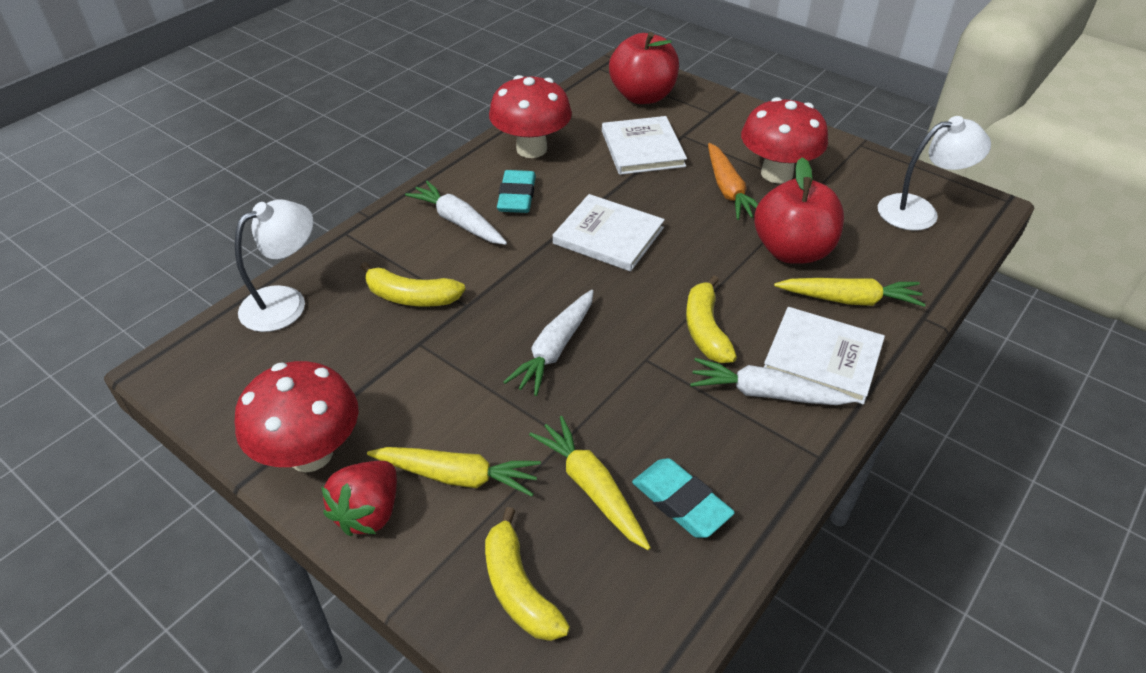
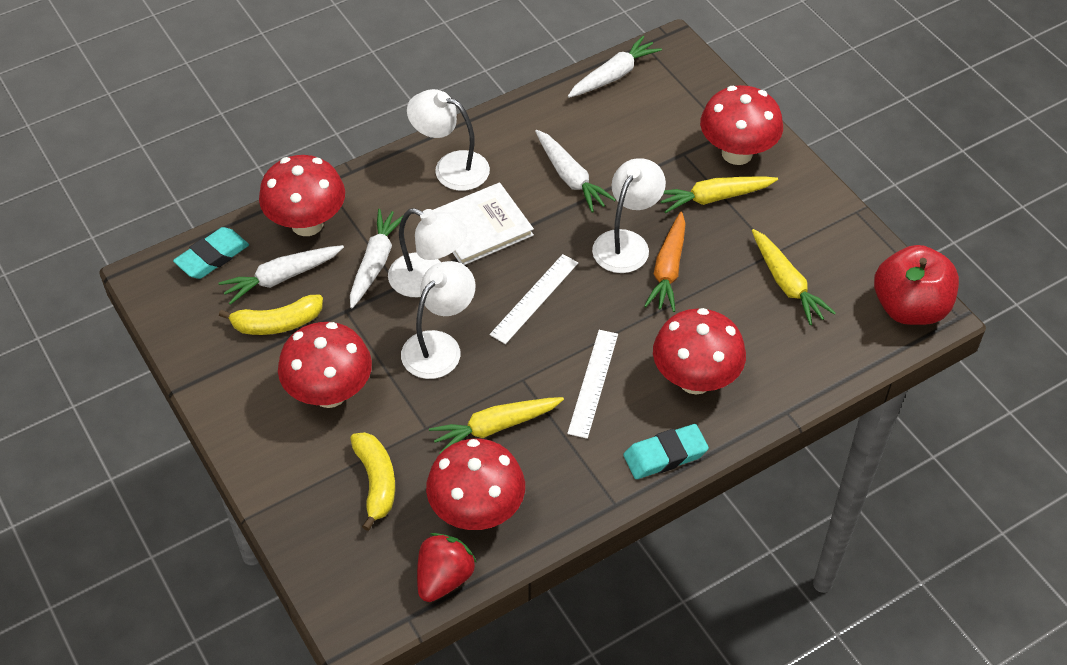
red apple: [609,32,679,104] [754,157,844,264] = 2 -> [874,245,959,325] = 1
red mushroom: [235,361,359,472] [489,75,572,158] [741,97,828,184] = 3 -> [259,155,345,236] [278,322,372,408] [426,439,525,530] [653,308,746,394] [700,85,783,165] = 5
white book: [553,194,665,272] [602,116,687,175] [764,307,885,404] = 3 -> [432,182,534,265] = 1
white carrot: [405,181,507,245] [504,290,594,396] [690,358,856,405] = 3 -> [218,245,344,305] [350,209,403,308] [535,130,616,213] [568,36,662,98] = 4
white lamp: [235,200,313,332] [878,116,991,231] = 2 -> [388,208,467,297] [401,261,475,379] [407,89,490,191] [592,158,666,273] = 4
white ruler: none = 0 -> [489,254,578,344] [567,330,618,439] = 2
yellow banana: [360,262,465,307] [485,507,570,641] [686,275,737,363] = 3 -> [219,295,323,335] [350,432,395,531] = 2

